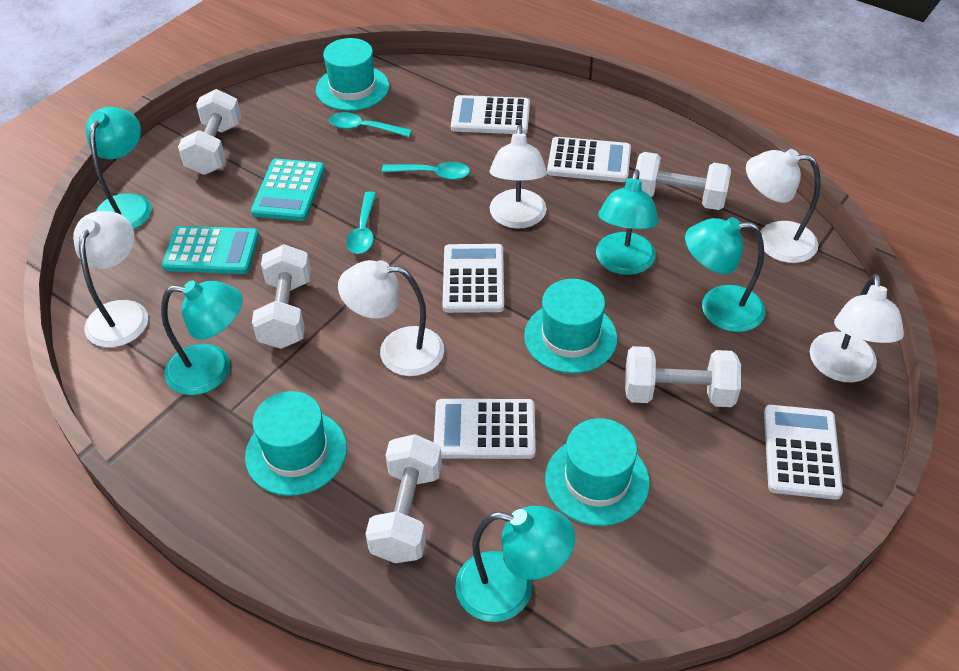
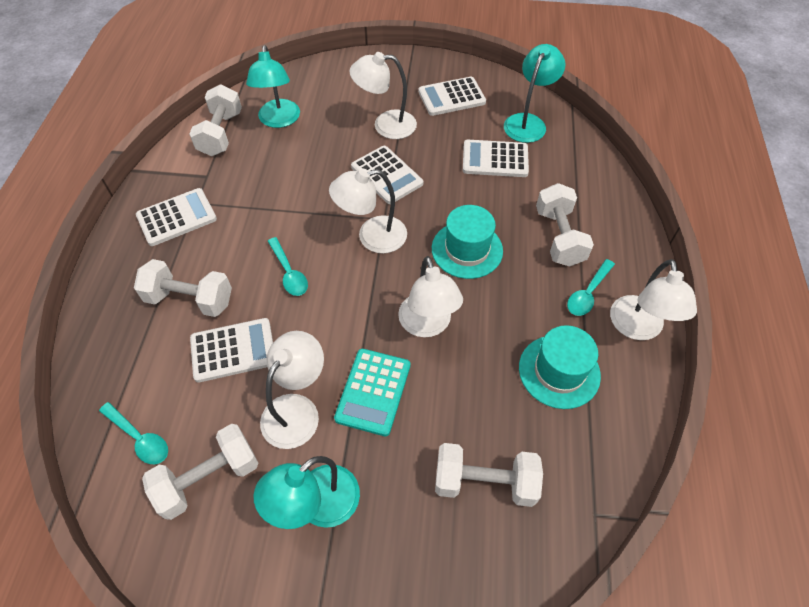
turquoise calculator: [162,226,259,274] [251,159,325,221] = 2 -> [334,349,410,436] = 1
turquoise hat: [245,391,347,496] [316,38,389,111] [524,279,617,373] [545,418,650,526] = 4 -> [432,205,503,279] [519,325,601,409] = 2
turquoise lamp: [86,107,151,230] [161,281,243,395] [455,506,575,622] [596,169,659,275] [685,217,765,332] = 5 -> [246,45,300,128] [253,456,360,529] [504,44,565,143] = 3

